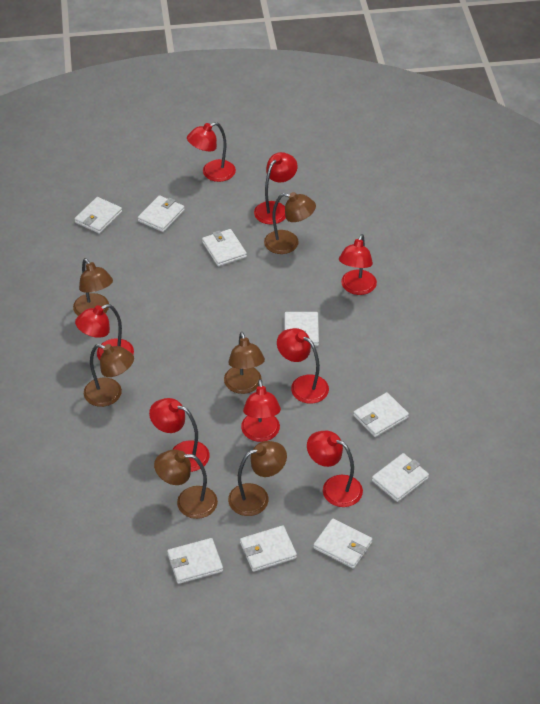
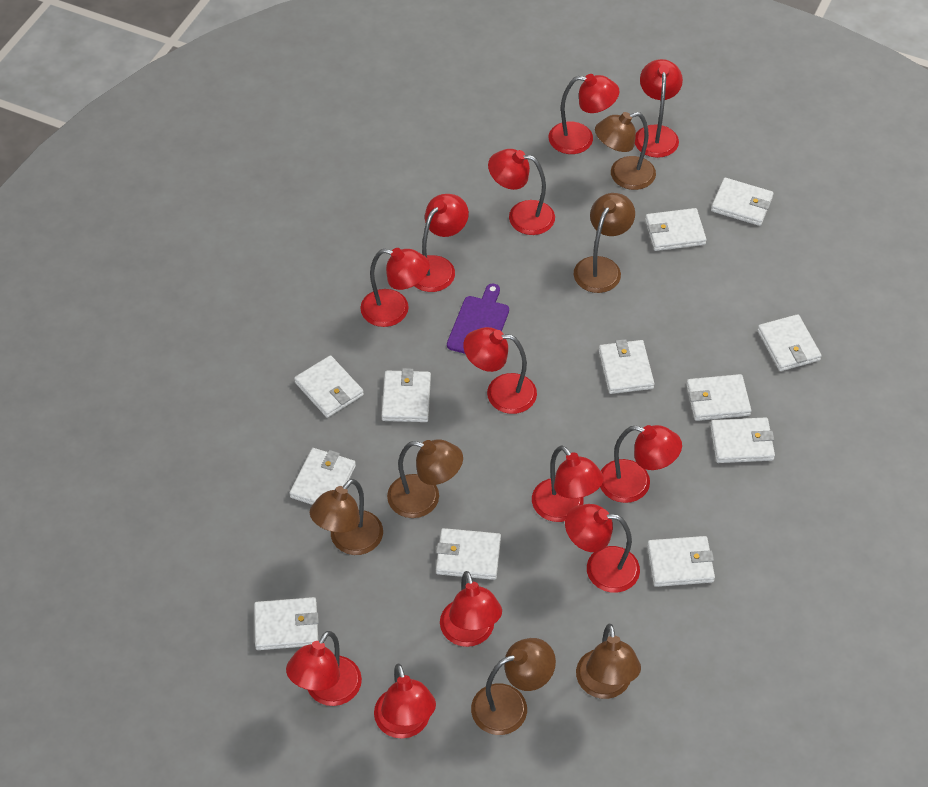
purple cutting board: none = 0 -> [447,283,509,354] = 1
red lamp: [75,304,134,360] [149,398,210,472] [187,122,236,182] [241,379,281,442] [254,152,297,224] [277,328,329,404] [307,431,363,507] [339,234,377,295] = 8 -> [286,631,362,706] [360,248,430,327] [374,664,436,739] [415,194,469,292] [440,571,502,647] [463,327,537,414] [488,149,555,235] [532,445,604,522] [549,74,619,154] [565,504,640,593] [600,425,682,503] [635,59,683,158] = 12
white wallet: [74,197,122,234] [138,195,185,232] [167,538,223,584] [202,229,247,267] [240,525,297,572] [284,312,319,346] [313,518,372,569] [353,392,409,437] [372,453,429,502] = 9 -> [254,597,319,650] [290,448,356,505] [294,355,364,418] [382,368,431,422] [436,528,501,580] [599,339,655,394] [645,208,707,251] [647,536,715,587] [686,374,751,421] [710,417,775,463] [711,178,774,226] [757,314,822,371] = 12

